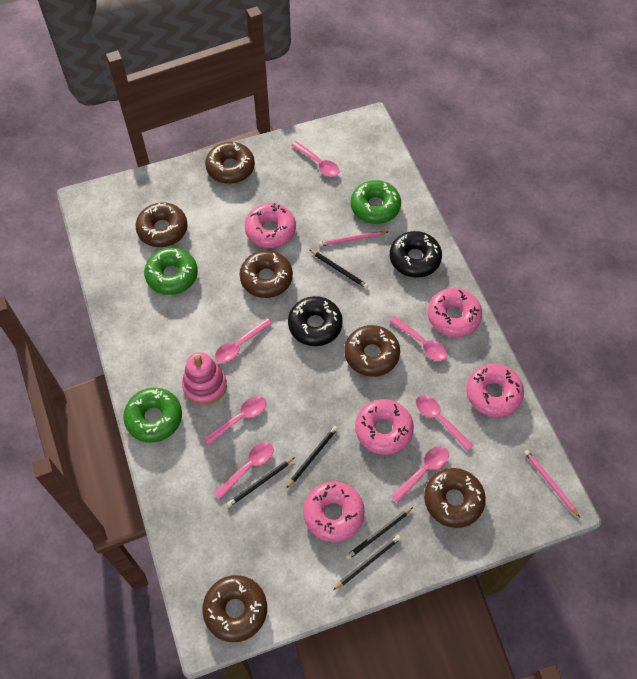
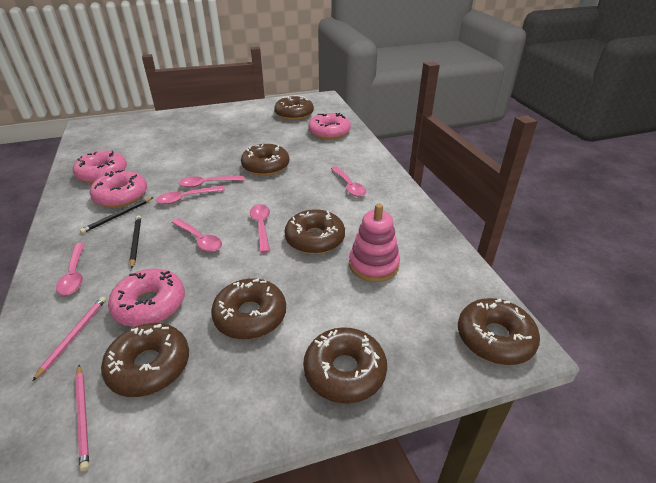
black donut: [288,296,343,346] [390,231,442,278] = 2 -> none = 0
black pencil: [227,457,295,507] [286,426,338,489] [310,250,368,288] [333,535,401,590] [346,507,413,560] = 5 -> [80,197,153,234] [129,215,141,269] = 2
brown donut: [136,202,187,247] [202,575,267,642] [205,142,255,184] [240,250,293,298] [344,325,400,377] [424,468,486,528] = 6 -> [101,323,189,397] [211,278,286,340] [241,144,289,176] [274,96,314,120] [284,209,345,254] [303,327,387,404] [458,298,540,365] = 7
green donut: [123,388,182,443] [144,248,198,295] [351,180,401,224] = 3 -> none = 0
pink donut: [245,203,296,248] [303,481,365,542] [355,399,414,455] [427,288,482,337] [466,364,524,417] = 5 -> [73,150,127,184] [90,170,147,208] [108,269,185,327] [308,113,351,139] = 4
pink spoon: [204,396,266,446] [214,442,274,499] [215,318,273,363] [291,141,339,177] [390,316,447,361] [391,446,449,503] [416,395,473,451] = 7 -> [56,243,85,295] [156,186,225,204] [172,218,222,252] [179,176,245,188] [250,204,270,253] [331,166,366,197] = 6

